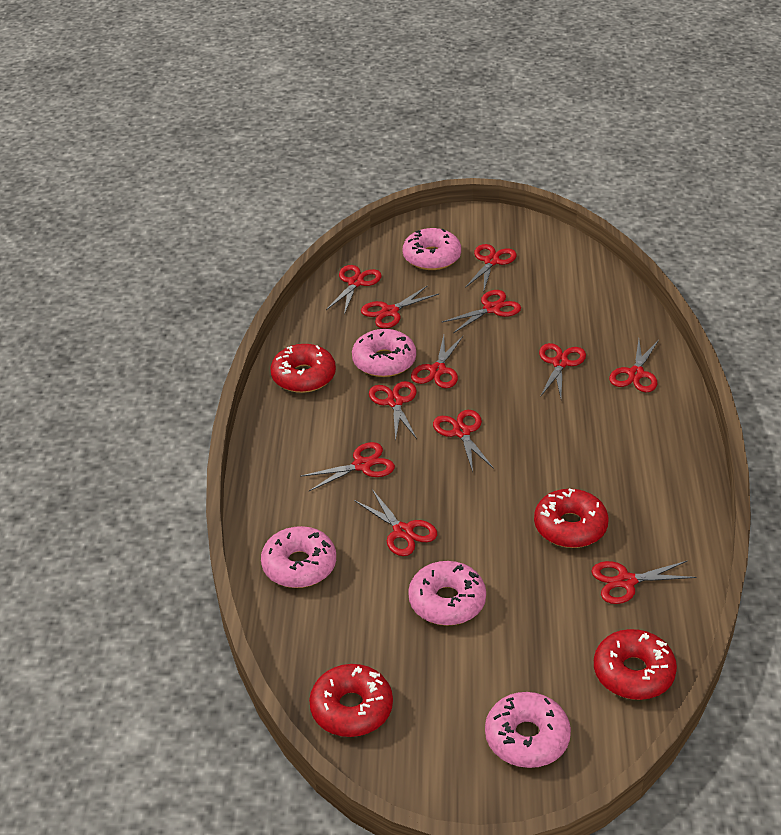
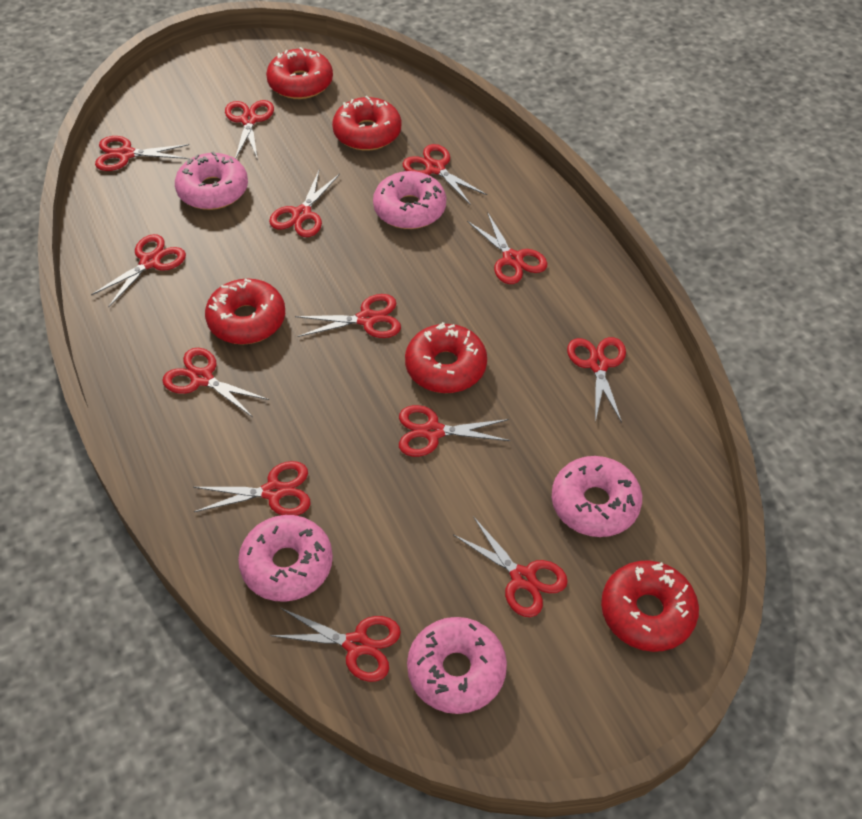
red donut: [270,344,336,393] [309,664,393,737] [534,489,609,548] [594,629,677,700] = 4 -> [205,279,285,345] [266,47,333,99] [332,96,401,151] [405,322,487,393] [601,560,699,652] = 5
red scissors: [300,442,395,491] [326,265,382,314] [354,489,437,556] [361,286,439,328] [369,381,417,442] [411,335,463,388] [433,410,494,472] [441,290,521,333] [465,244,517,290] [539,343,586,398] [591,560,696,604] [609,339,659,392] = 12 -> [91,234,186,308] [95,136,190,171] [162,348,269,417] [193,461,310,516] [225,100,274,160] [269,171,340,237] [270,608,401,682] [295,294,401,338] [399,405,510,457] [403,144,487,205] [454,516,568,617] [467,212,548,284] [567,337,626,423] = 13

